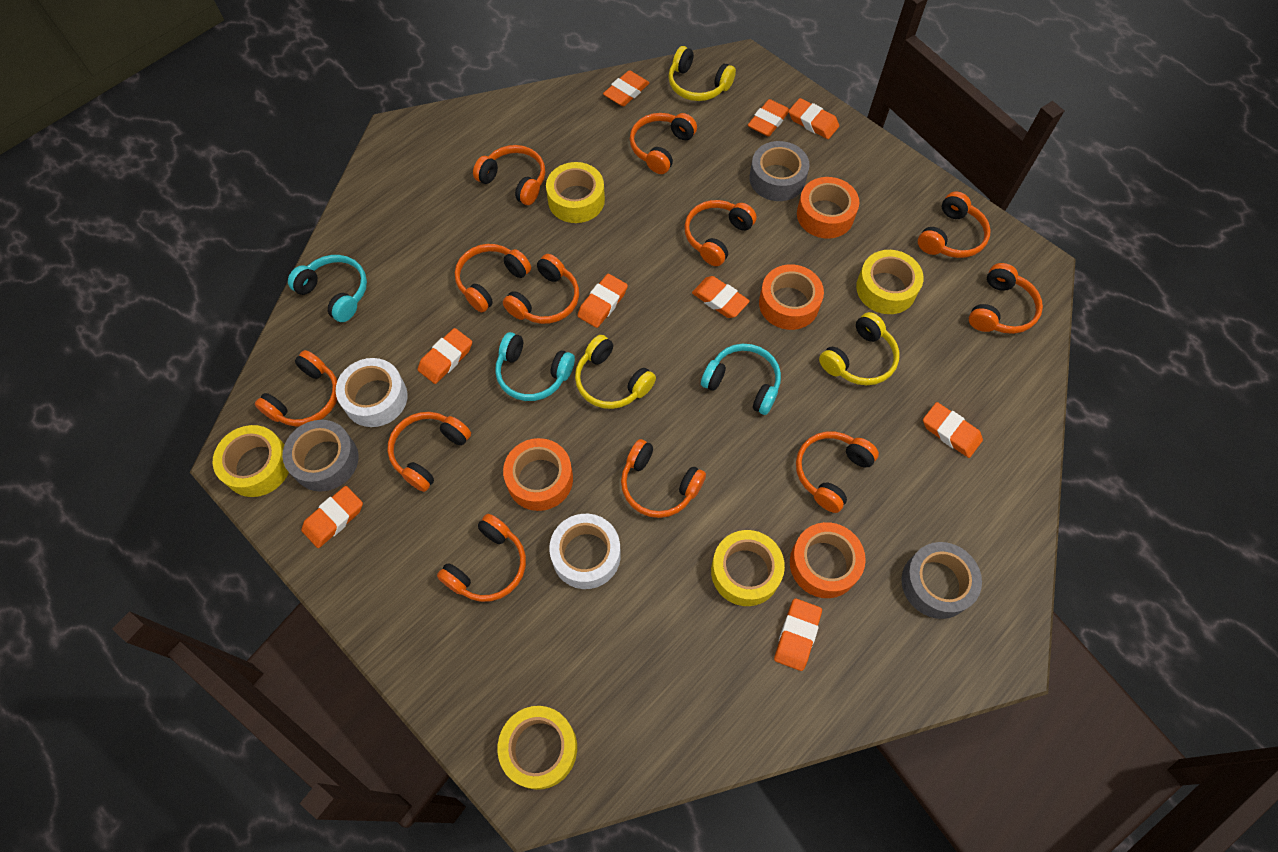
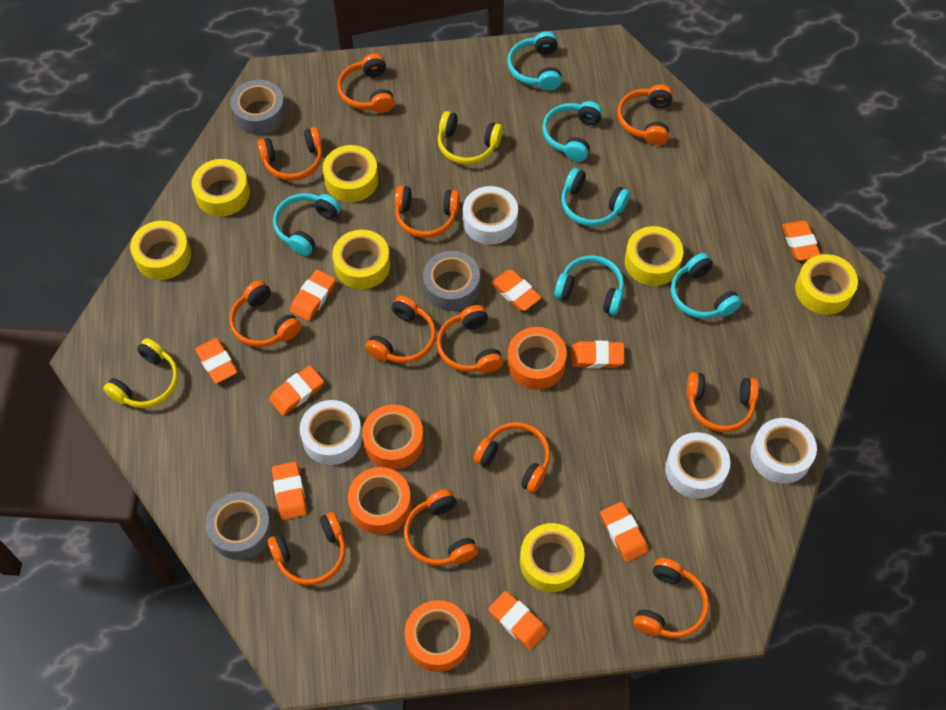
turquoise headphones: [288,255,367,322] [495,332,575,401] [701,344,781,415] = 3 -> [273,193,341,256] [507,31,562,91] [542,101,603,161] [554,255,624,315] [561,168,630,226] [671,253,742,319] = 6
white tape: [336,358,408,427] [549,514,621,589] = 2 -> [300,400,362,465] [463,186,518,245] [665,432,730,499] [751,418,817,484] = 4
yellow headphones: [575,335,656,409] [668,46,736,101] [819,312,899,386] = 3 -> [103,338,179,408] [438,111,503,165] = 2
yellow tape: [213,425,289,497] [497,706,577,790] [546,162,605,223] [711,530,785,606] [856,250,924,314] = 5 -> [130,221,191,280] [192,159,250,217] [323,145,378,202] [332,230,390,289] [520,523,585,592] [625,226,684,286] [795,254,858,315] = 7

